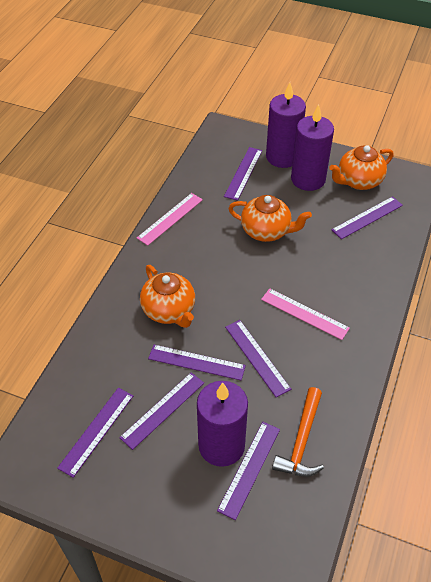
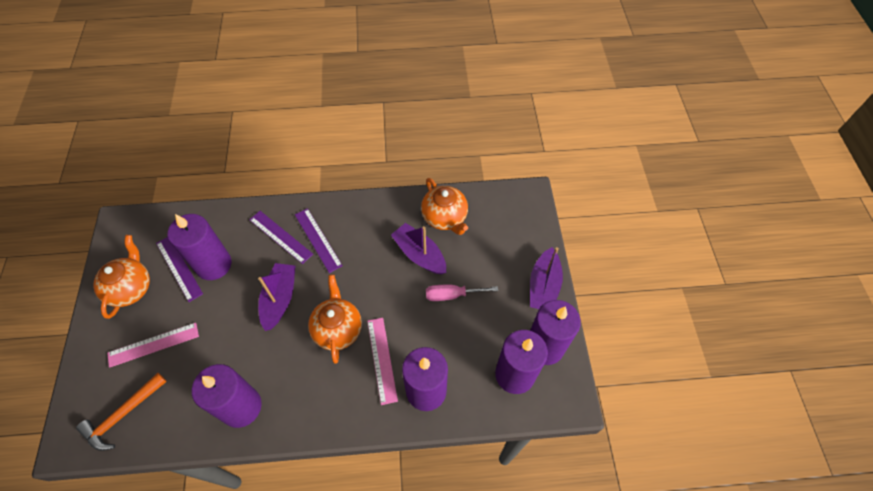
pink screwdriver: none = 0 -> [426,284,498,301] = 1
purple boat: none = 0 -> [258,263,295,331] [391,223,446,274] [530,247,563,309] = 3
purple candle: [197,381,248,467] [266,83,306,168] [291,104,334,191] = 3 -> [168,214,231,280] [192,364,262,428] [402,347,448,411] [495,330,548,394] [530,300,581,365] = 5
purple ruler: [57,388,133,478] [119,372,204,450] [148,345,246,380] [217,422,280,520] [224,147,262,201] [225,320,291,397] [331,196,403,239] = 7 -> [156,237,203,302] [249,211,313,264] [295,208,343,273] = 3

